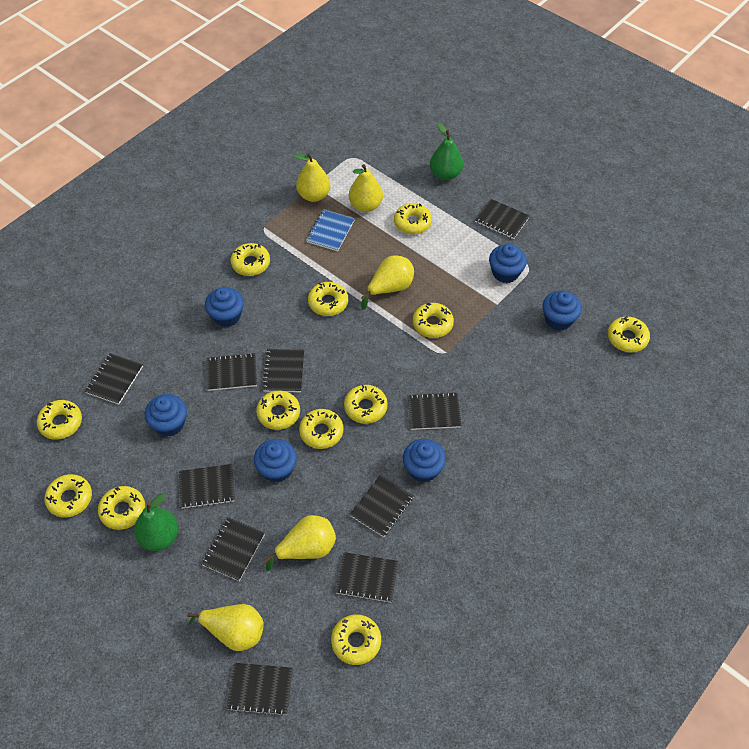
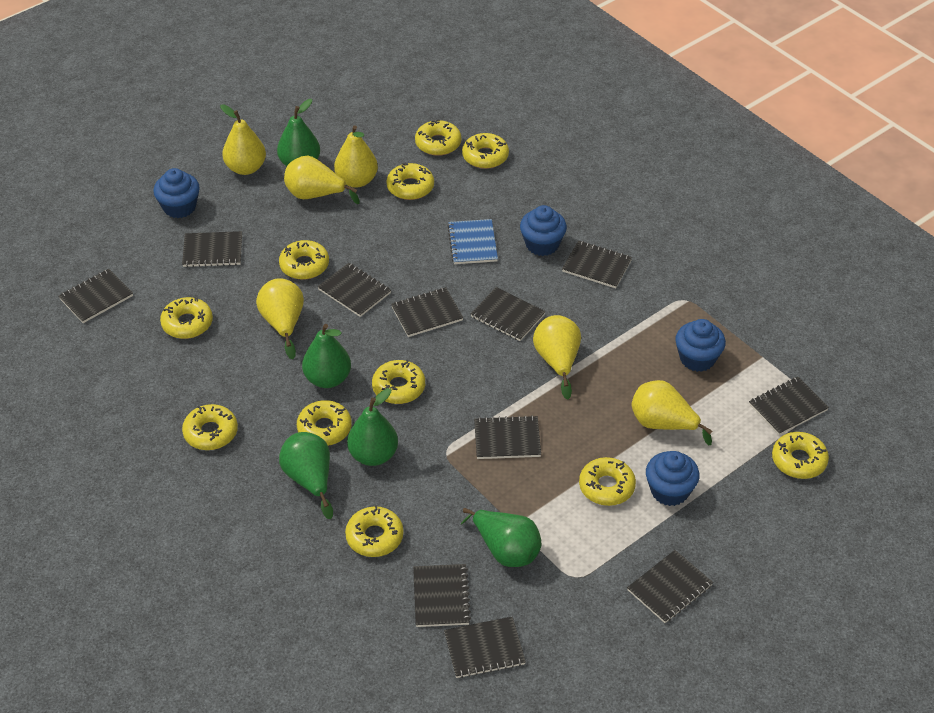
black notebook: [85,353,143,405] [179,464,235,509] [202,517,265,581] [206,353,257,391] [226,663,293,716] [262,349,304,392] [336,552,399,603] [350,475,414,537] [408,392,462,430] [475,199,530,239] = 10 -> [59,269,133,323] [182,231,242,267] [317,263,391,317] [391,287,464,337] [413,564,471,627] [444,617,526,678] [471,287,546,341] [474,415,541,459] [562,241,632,288] [627,550,713,623] [749,377,829,435] = 11
blue cupcake: [145,394,187,437] [205,287,244,327] [254,439,297,483] [403,439,446,483] [489,244,527,283] [543,291,582,330] = 6 -> [153,168,200,218] [520,205,567,256] [646,451,700,506] [675,319,726,372] = 4
green pear: [134,493,178,551] [430,123,463,180] = 2 -> [277,99,320,166] [279,432,333,519] [302,324,351,388] [347,388,398,466] [461,508,542,567] = 5
yellow donut: [37,400,82,440] [44,474,92,518] [98,486,145,530] [231,243,270,276] [256,391,300,430] [299,409,343,449] [308,282,348,316] [331,614,381,665] [344,384,388,424] [394,203,432,234] [413,303,454,338] [608,316,650,353] = 12 -> [160,297,213,339] [182,404,238,450] [279,240,329,280] [297,400,352,446] [345,505,404,557] [372,360,425,404] [387,163,434,200] [415,119,461,156] [462,133,509,169] [579,457,636,506] [772,432,829,479] = 11
yellow pear: [187,604,264,651] [264,515,336,571] [294,153,331,202] [349,164,383,212] [361,255,414,309] = 5 -> [220,104,266,175] [256,278,304,360] [284,156,359,204] [334,125,378,187] [533,315,581,400] [632,380,712,445] = 6

